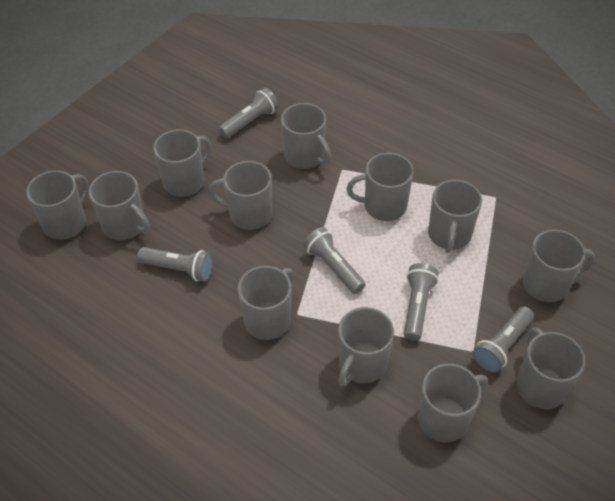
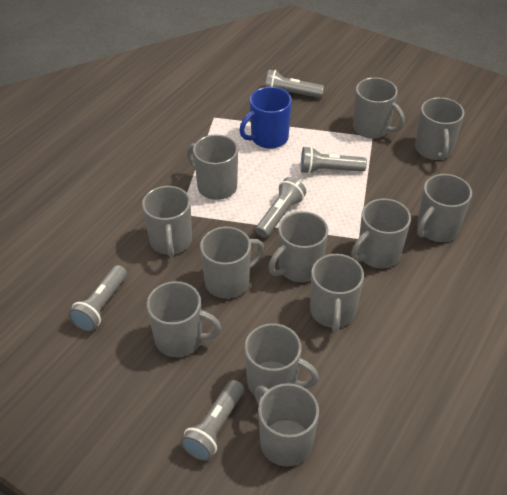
blue mug: none = 0 -> [239,87,292,149] = 1

